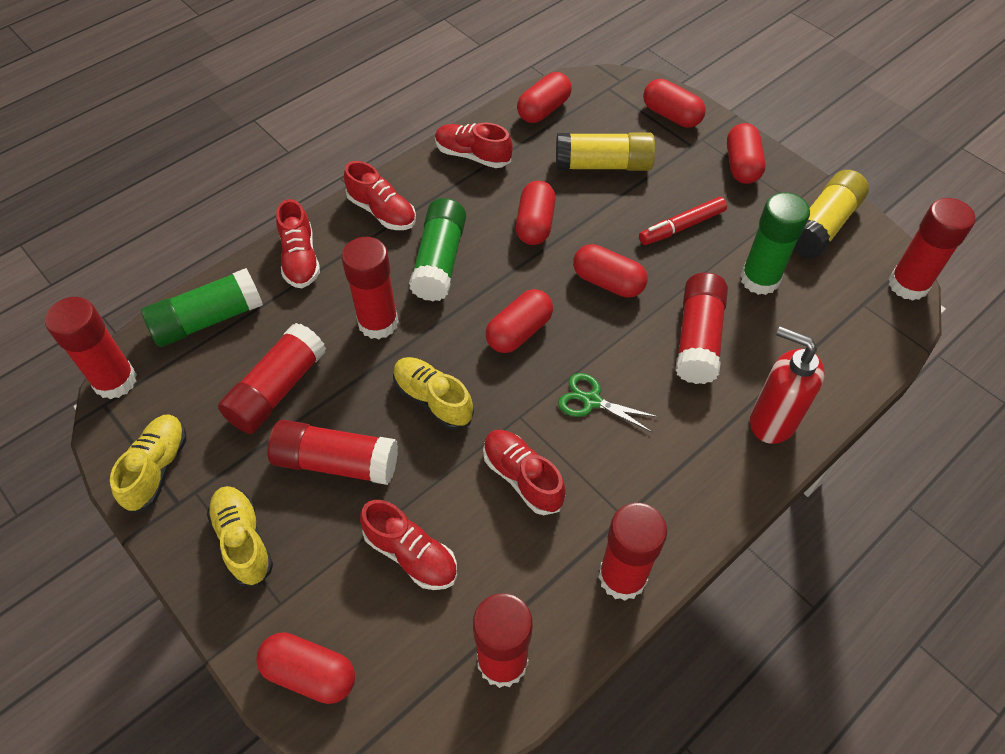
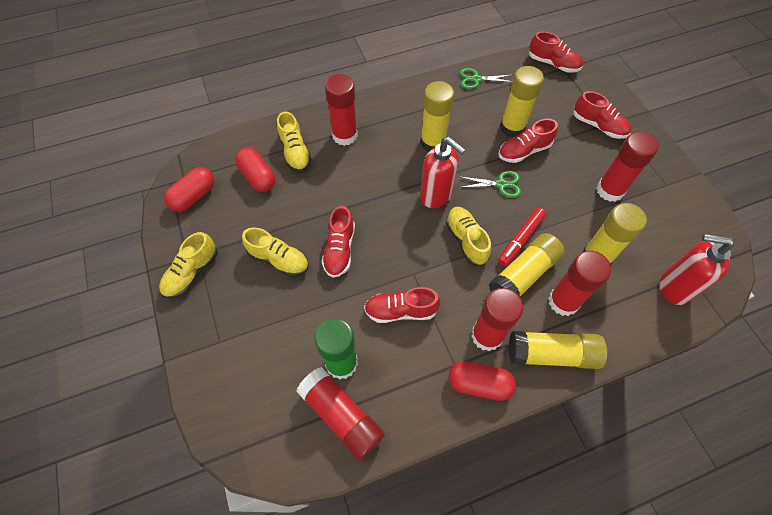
green glue stick: [141,268,263,347] [409,198,466,302] [740,192,810,295] = 3 -> [314,318,358,380] = 1
green scissors: [558,373,658,432] = 1 -> [459,171,521,198] [460,68,512,89] = 2
red capsule: [256,632,355,704] [486,289,553,353] [516,181,555,245] [517,72,572,123] [573,244,647,298] [643,79,706,128] [727,123,766,184] = 7 -> [164,167,214,212] [235,147,275,192] [449,361,516,401] = 3
red glue stick: [45,297,137,399] [218,323,326,434] [267,420,398,485] [342,237,399,340] [473,593,533,688] [598,503,667,601] [675,272,728,384] [889,198,975,301] = 8 -> [296,367,385,461] [325,74,358,146] [471,288,523,351] [548,251,611,316] [596,131,659,202] = 5
red soap dispenser: [750,326,825,444] = 1 -> [420,137,466,208] [660,234,735,305] = 2
yellow glue stick: [556,132,655,171] [794,170,869,259] = 2 -> [420,81,454,151] [489,233,565,297] [500,66,544,137] [509,331,607,369] [583,203,647,265] = 5
yellow shoe: [110,414,187,514] [207,486,273,586] [393,357,474,430] = 3 -> [159,232,218,299] [242,227,309,276] [277,112,311,172] [446,207,491,266] = 4

